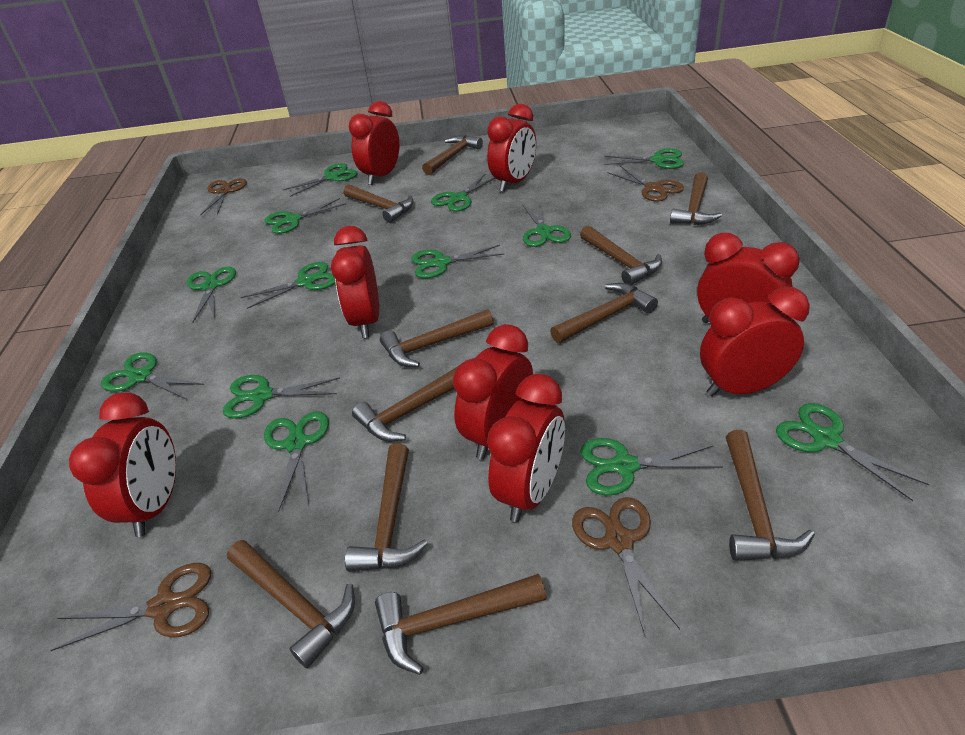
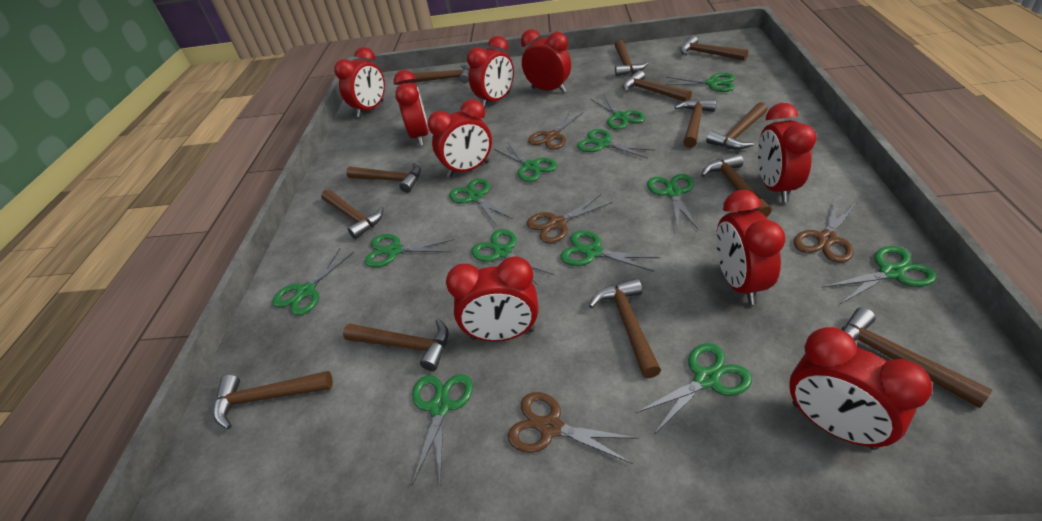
brown hammer: [227,540,355,668] [343,184,413,223] [345,443,428,572] [352,366,458,442] [375,574,546,675] [380,309,494,367] [422,135,483,175] [550,283,658,343] [580,225,662,285] [670,172,722,225] [726,430,815,561] = 11 -> [214,371,333,429] [321,189,383,239] [343,318,448,371] [346,163,421,193] [412,64,470,83] [589,278,661,378] [615,40,648,76] [623,70,692,101] [675,99,717,148] [680,36,748,61] [701,154,772,217] [706,102,768,150] [841,307,992,408] = 13
red clock: [69,392,176,537] [331,226,379,338] [349,101,399,185] [453,324,533,460] [487,104,536,192] [487,374,565,522] [697,233,800,324] [700,287,810,397] = 8 -> [334,47,385,117] [394,70,429,146] [427,99,492,177] [446,256,538,341] [467,36,514,109] [521,29,571,93] [716,190,786,305] [757,103,817,203] [789,327,933,450] = 9

